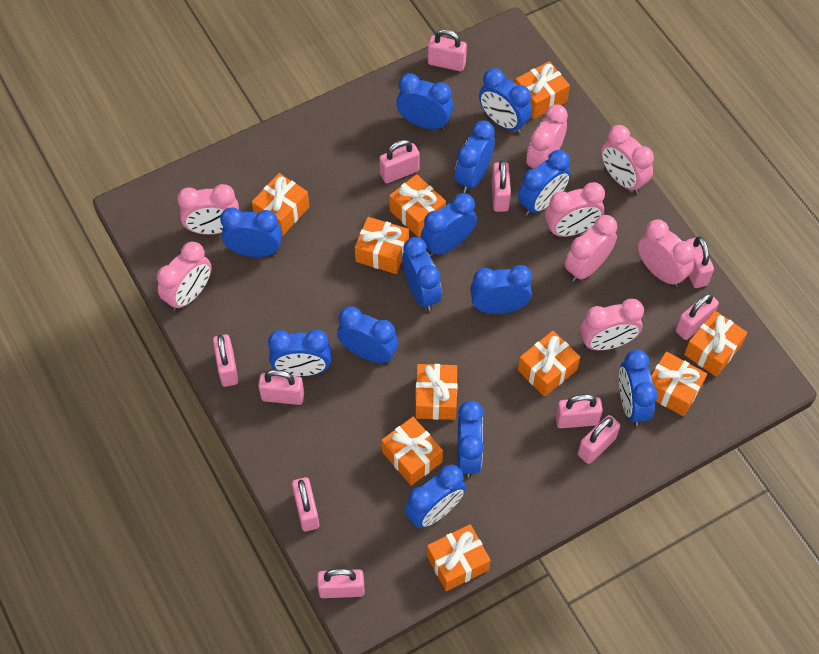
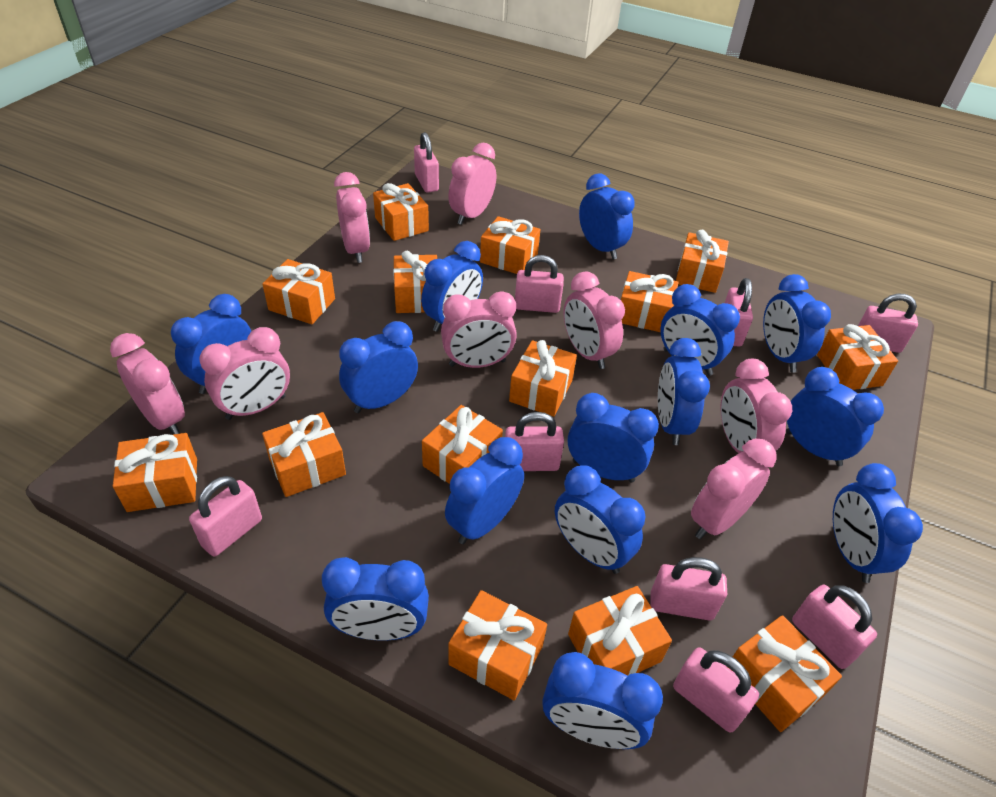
blue clock: [220,207,282,257] [268,329,331,376] [337,306,398,363] [396,73,453,130] [402,237,442,311] [405,465,466,528] [421,193,477,256] [455,120,495,193] [458,401,484,478] [470,265,532,314] [479,68,532,134] [518,150,571,216] [619,350,658,426] = 13 -> [171,294,251,394] [322,557,429,640] [339,321,418,413] [421,241,483,332] [445,437,524,544] [543,652,663,749] [555,465,645,574] [568,393,659,483] [579,173,635,259] [658,338,710,445] [660,284,740,376] [763,274,831,373] [786,367,884,466] [833,463,923,583] = 14
orange gift: [252,173,310,236] [355,217,409,274] [381,417,443,486] [389,174,446,237] [416,364,458,420] [427,524,491,591] [515,61,570,119] [518,331,580,397] [651,351,707,416] [684,311,747,377] = 10 -> [113,433,197,512] [262,259,335,324] [262,412,346,497] [373,183,429,241] [393,251,437,313] [422,405,503,484] [448,590,547,700] [480,216,540,274] [509,340,577,417] [568,586,672,676] [621,271,678,332] [676,230,729,293] [726,615,842,732] [817,324,898,390] = 14
pink padlock: [213,334,238,387] [258,370,304,405] [292,477,319,531] [317,568,364,598] [379,140,420,183] [428,29,467,71] [492,160,511,212] [556,394,603,428] [578,415,620,464] [675,293,719,340] [686,236,714,288] = 11 -> [189,476,262,556] [414,132,439,193] [505,412,564,471] [515,255,564,313] [650,557,727,620] [673,647,759,733] [725,278,753,347] [792,585,877,669] [858,294,918,353] = 9

